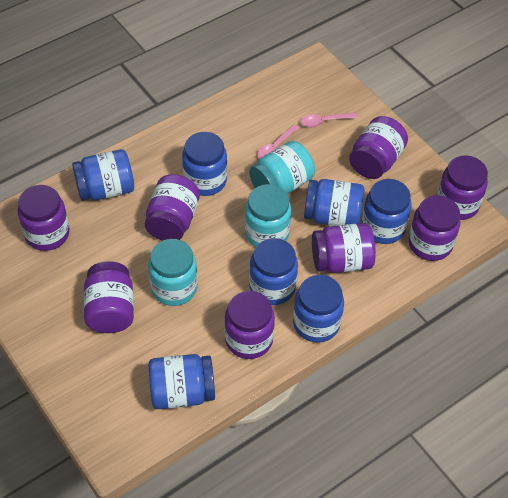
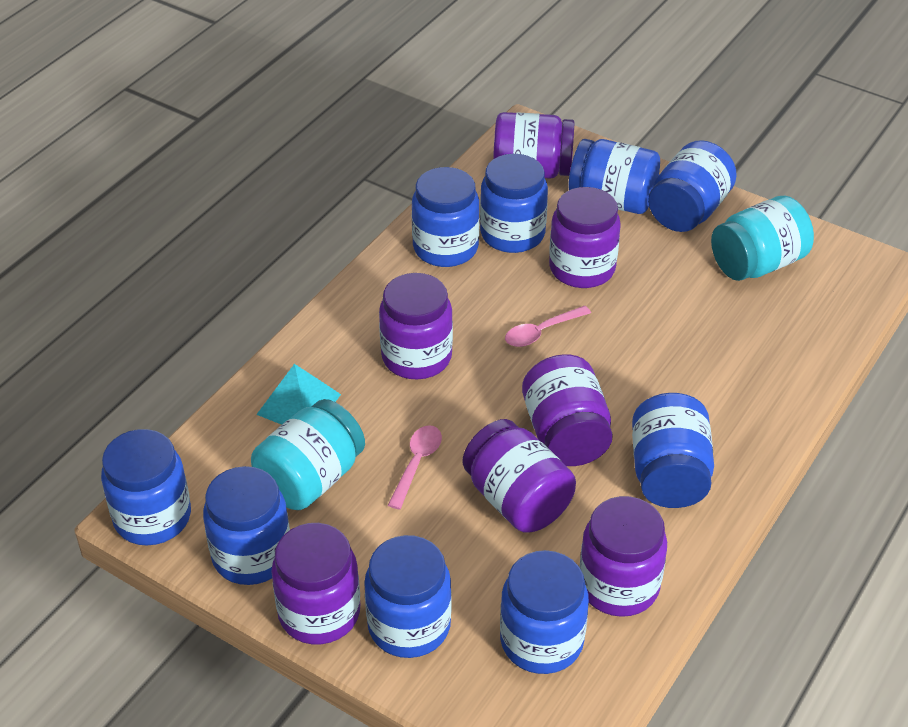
blue jar: [72,149,134,201] [148,354,215,409] [182,132,227,196] [249,238,298,305] [293,275,344,343] [304,179,364,226] [362,179,411,244] = 7 -> [101,429,191,546] [203,466,290,585] [364,535,452,658] [412,167,480,267] [480,154,548,253] [500,550,589,674] [568,139,660,214] [632,393,714,508] [648,140,737,232] = 9
purple jar: [18,185,70,251] [84,261,134,333] [145,174,200,241] [224,291,275,359] [312,223,376,273] [349,116,408,179] [408,195,460,261] [437,156,488,220] = 8 -> [271,523,360,644] [379,273,453,379] [463,419,576,533] [493,112,575,178] [522,355,613,466] [549,187,621,288] [580,496,667,617] = 7
turquoise jar: [148,239,198,306] [244,184,291,247] [249,141,315,194] = 3 -> [251,399,365,510] [711,196,814,281] = 2
turquoise pyramid: none = 0 -> [256,364,341,425] = 1

